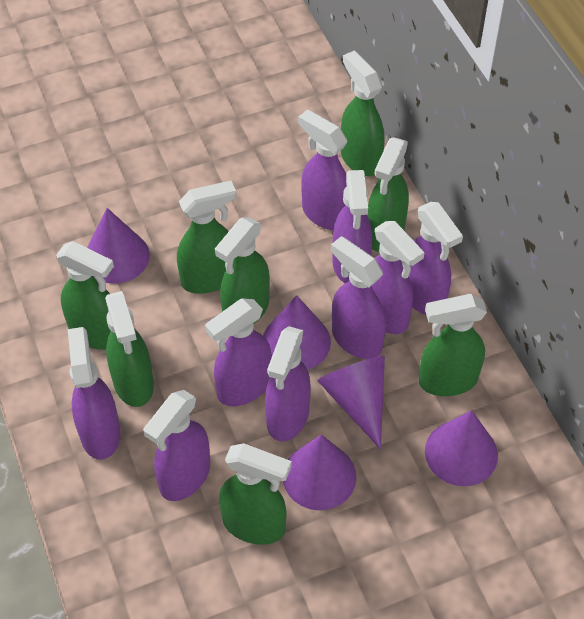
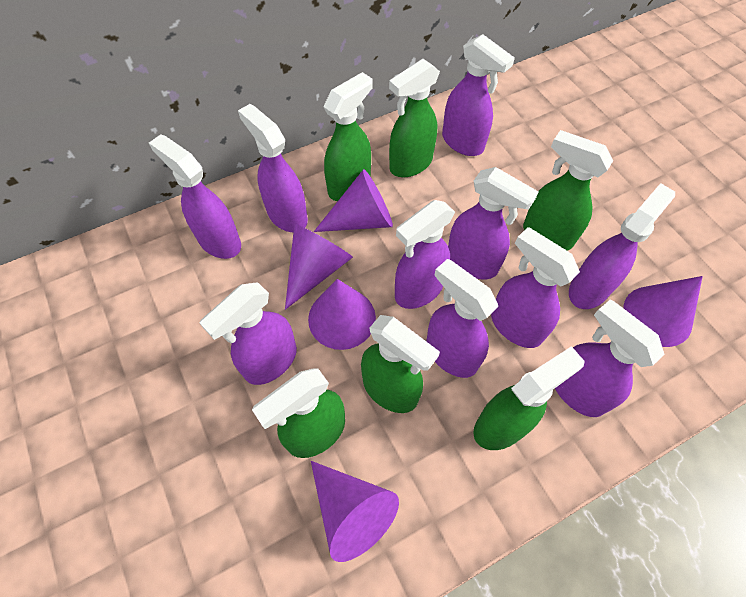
green spray bottle: [56,241,114,350] [105,291,154,407] [177,181,236,294] [215,217,270,323] [219,443,291,545] [341,51,384,176] [367,137,409,252] [419,294,487,396] = 8 -> [252,368,345,458] [323,72,373,201] [361,315,440,413] [389,59,440,177] [473,346,585,450] [523,130,613,251] = 6
purple spray bottle: [68,327,121,460] [143,390,210,501] [205,298,272,406] [265,326,311,441] [298,109,347,230] [331,236,386,359] [333,170,372,283] [372,221,424,334] [409,202,463,315] = 9 -> [149,134,241,259] [200,282,297,385] [238,104,308,232] [395,200,455,309] [426,259,498,378] [442,34,515,156] [448,167,538,279] [491,227,580,348] [555,299,665,417] [569,183,675,309] = 10

